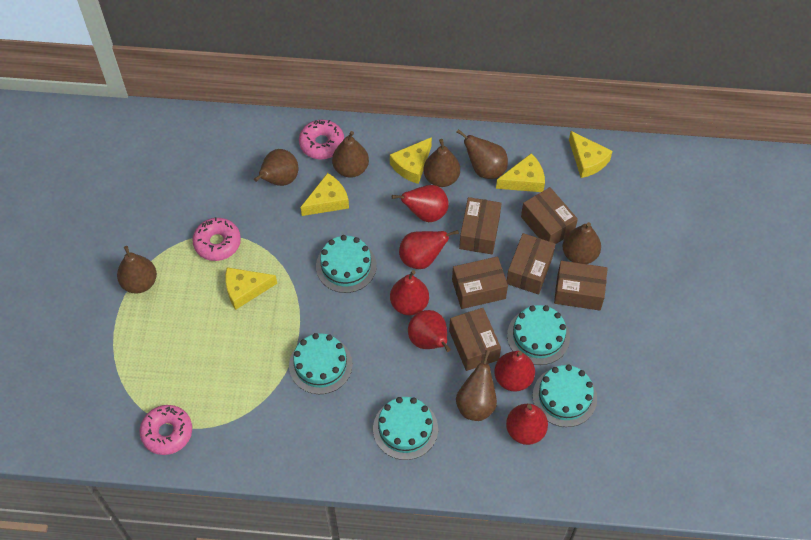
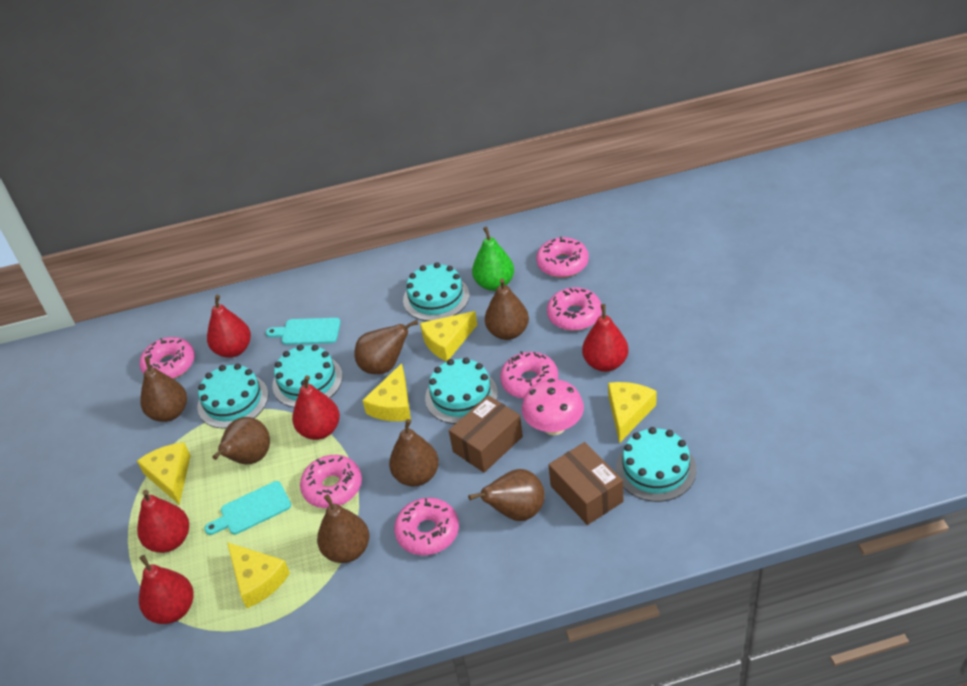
brown box: [449,308,501,371] [452,256,508,309] [459,197,502,254] [507,233,556,294] [521,187,578,244] [554,261,608,310] = 6 -> [449,395,523,473] [549,442,623,525] = 2
green pear: none = 0 -> [472,227,514,291] = 1
pink donut: [140,405,192,455] [192,217,241,261] [299,120,344,159] = 3 -> [140,337,195,379] [300,455,362,508] [394,498,459,555] [500,351,558,399] [536,237,589,277] [547,287,602,331] = 6
pink mushroom: none = 0 -> [522,379,584,435] = 1
red pear: [390,270,429,315] [392,185,449,222] [399,230,459,269] [408,310,451,352] [494,351,535,392] [506,404,548,445] = 6 -> [137,490,189,553] [139,555,194,624] [207,295,251,358] [292,375,340,440] [582,304,628,372] = 5
turquoise cutting board: none = 0 -> [205,481,291,535] [266,318,341,345] = 2

